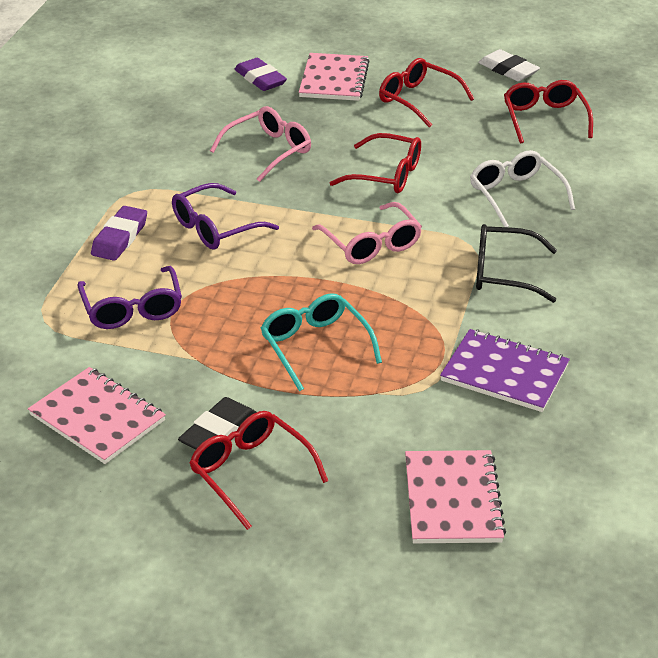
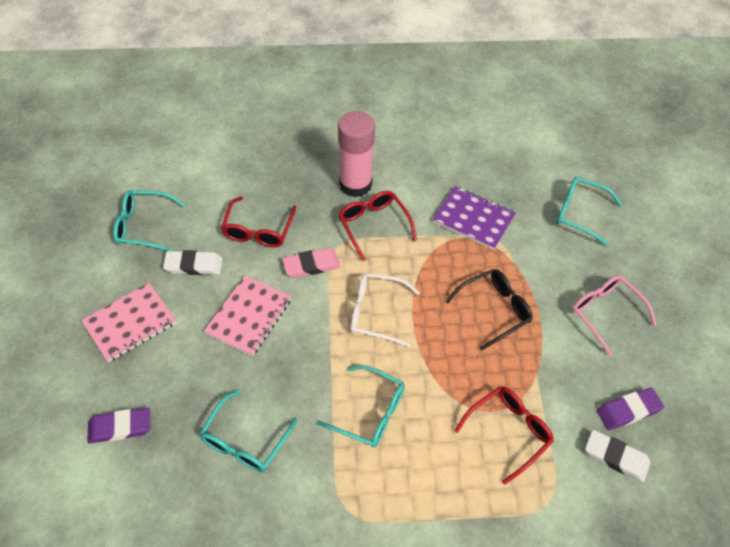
black eraser: [178,397,257,450] = 1 -> none = 0
pink eraser: none = 0 -> [282,248,341,278] = 1
pink glasses: [210,106,311,182] [312,202,422,264] = 2 -> [572,275,657,357] = 1
pink glue stick: none = 0 -> [338,111,375,197] = 1
pink notebook: [28,367,166,464] [299,53,370,101] [405,450,506,543] = 3 -> [81,283,176,362] [204,275,291,356] = 2
purple glasses: [77,266,182,329] [172,183,279,250] = 2 -> none = 0
red glasses: [190,411,328,530] [330,133,421,193] [379,58,474,128] [504,80,593,144] = 4 -> [221,197,296,247] [339,191,417,261] [454,386,554,485] = 3
turquoise glasses: [260,293,382,391] = 1 -> [113,190,185,251] [200,390,297,472] [317,365,405,448] [557,177,622,246] = 4
white eraser: [478,49,540,82] = 1 -> [163,250,222,275] [585,430,651,482] = 2

